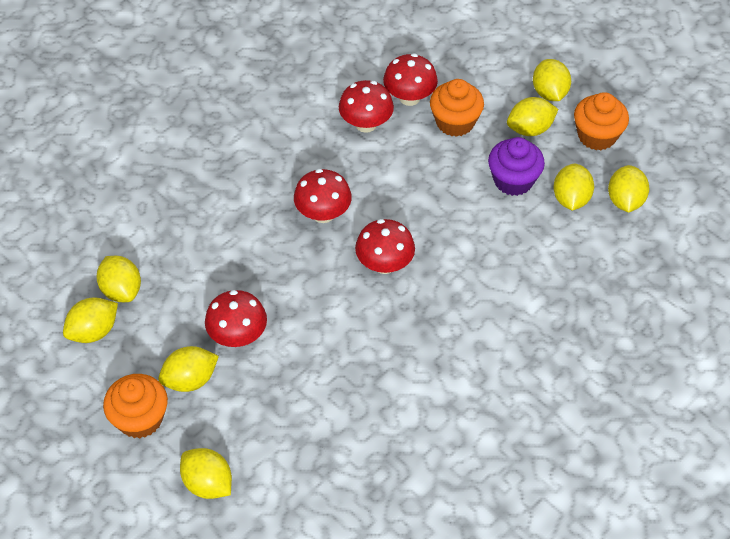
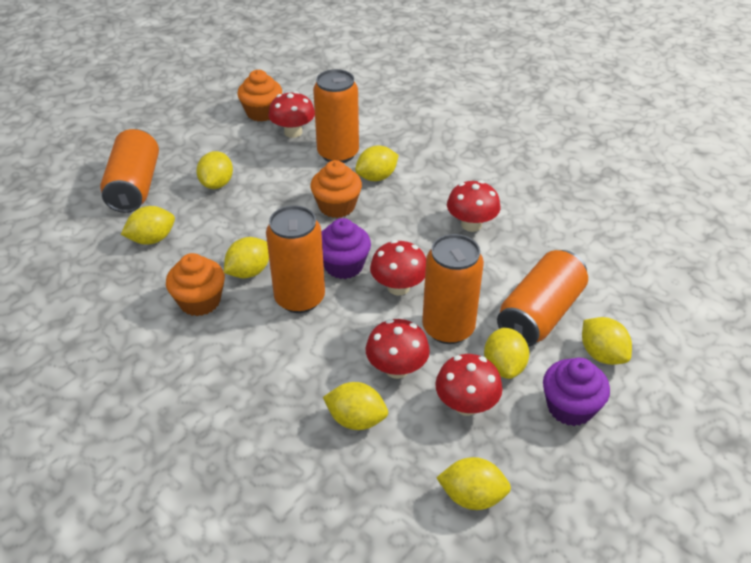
orange can: none = 0 -> [100,129,159,213] [266,206,325,313] [313,69,359,163] [422,234,484,344] [497,250,588,347] = 5
purple cupcake: [488,137,545,196] = 1 -> [321,218,371,279] [543,358,610,426] = 2

